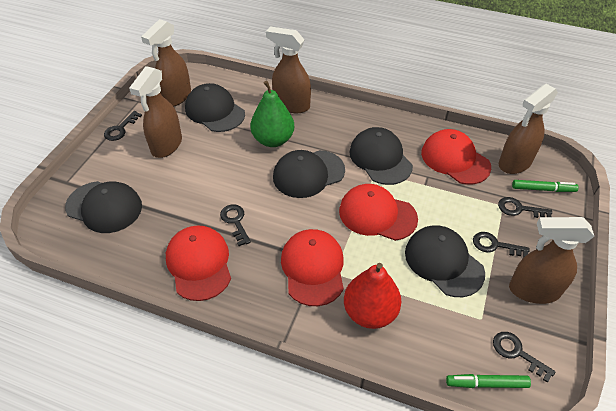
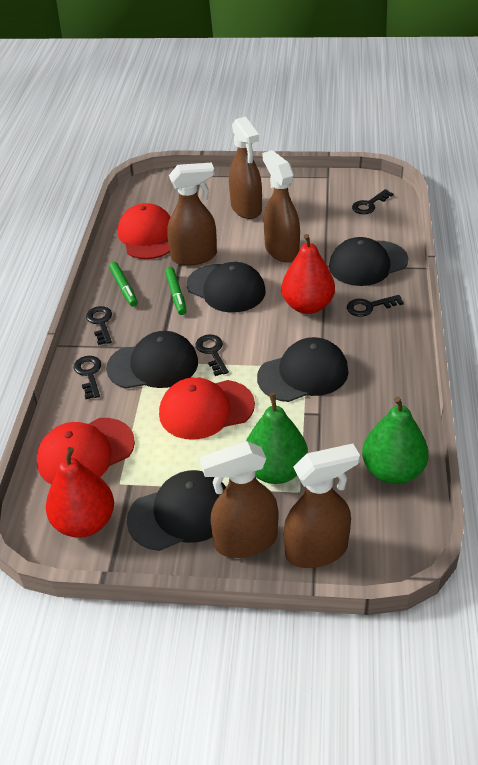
green pear: [250,81,294,147] = 1 -> [246,393,308,484] [362,396,429,484] = 2
red cap: [166,225,231,301] [281,229,344,306] [339,184,418,241] [421,129,491,185] = 4 -> [37,418,135,484] [118,203,170,259] [159,377,255,440] = 3
red pear: [344,263,401,329] = 1 -> [46,447,114,538] [282,234,335,314] = 2

